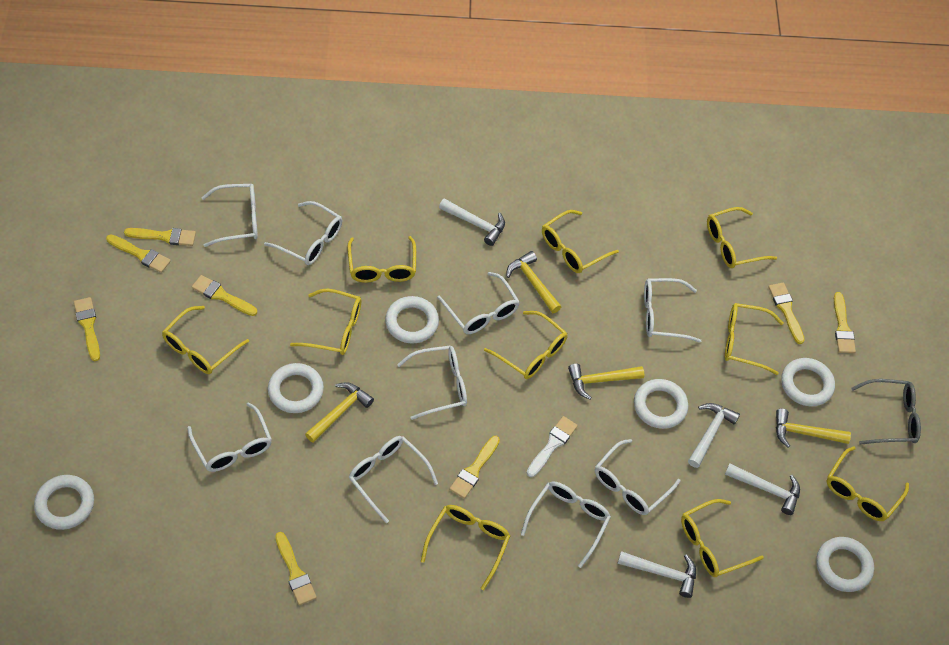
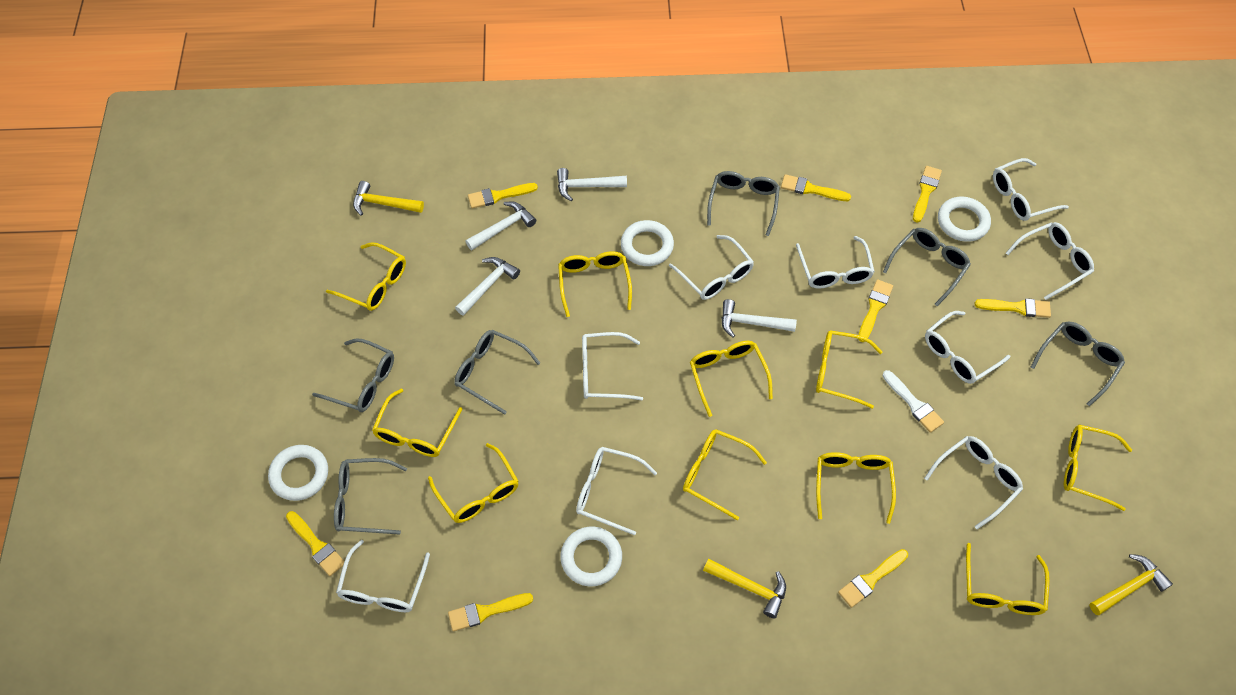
grey glasses: [851,379,921,445] = 1 -> [312,338,394,412] [334,458,407,535] [454,330,540,415] [707,171,780,236] [883,228,971,306] [1031,321,1125,407] = 6
white ring: [34,475,94,530] [268,363,324,413] [385,296,439,344] [634,379,688,429] [781,358,835,406] [816,537,874,592] = 6 -> [268,445,328,501] [561,527,622,586] [621,220,674,266] [938,197,991,242] = 4
yellow hammer: [305,382,374,443] [506,251,561,313] [568,364,644,400] [776,409,851,448] = 4 -> [353,181,424,216] [703,559,786,618] [1089,554,1173,615] = 3

